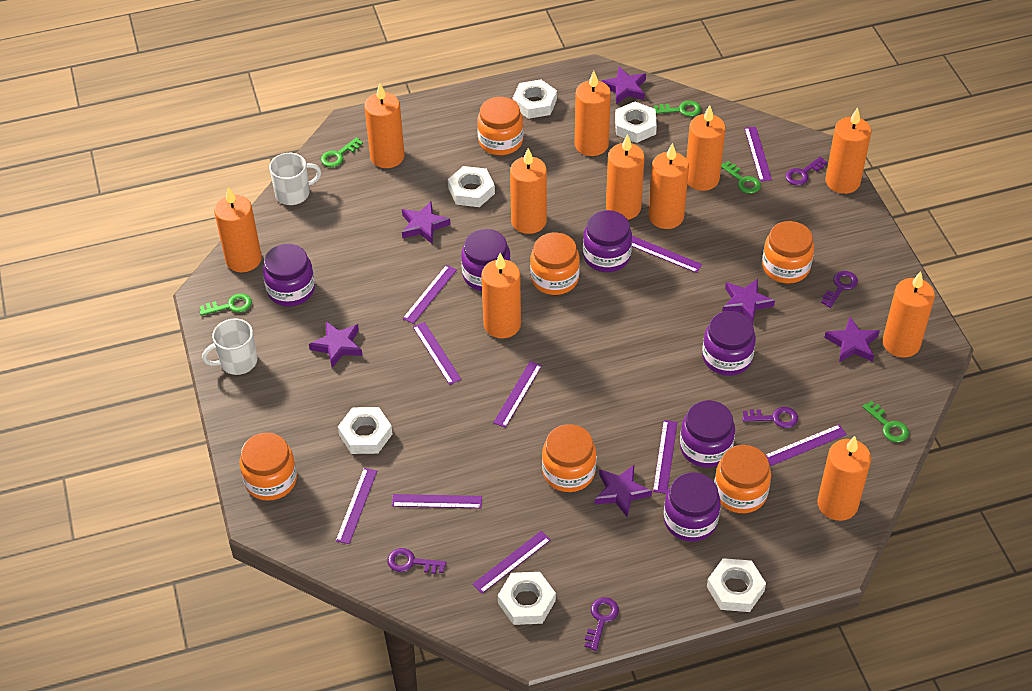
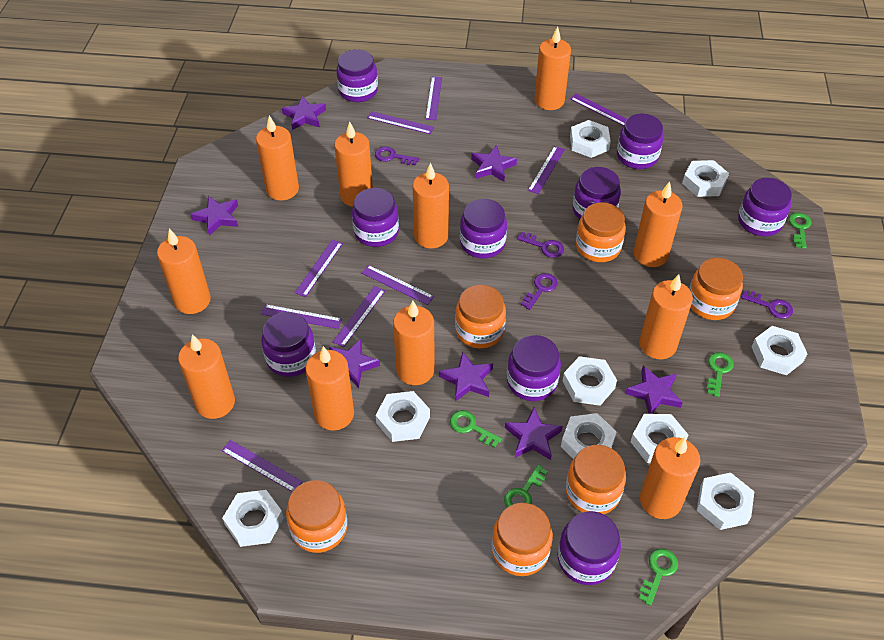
purple jar: [263,244,315,306] [461,229,511,291] [583,210,632,272] [664,472,721,542] [680,400,735,468] [702,311,756,376] = 6 -> [261,312,316,377] [336,49,378,102] [352,188,399,247] [460,199,507,258] [507,335,561,401] [558,511,621,585] [573,167,621,219] [617,114,664,169] [738,178,792,236] = 9
purple key: [388,548,447,574] [585,597,619,651] [742,407,798,428] [785,157,827,185] [821,271,858,308] = 5 -> [375,146,419,165] [517,232,564,258] [521,273,558,310] [741,290,793,319] = 4
purple ruler: [336,468,377,544] [392,494,482,508] [403,265,457,324] [413,322,462,385] [472,531,551,594] [493,361,542,428] [632,236,702,273] [653,420,677,494] [744,127,772,182] [765,424,847,466] = 10 -> [221,440,303,492] [261,304,342,329] [295,240,343,297] [333,286,385,347] [362,265,434,305] [367,111,434,134] [425,77,442,120] [528,146,565,194] [570,93,627,126] = 9
purple star: [309,321,363,368] [402,202,451,244] [595,465,652,517] [601,66,646,104] [722,279,775,324] [824,317,880,362] = 6 -> [190,196,238,236] [282,96,326,130] [329,339,380,388] [439,352,493,402] [471,145,517,182] [505,408,563,460] [625,366,683,414] = 7
white mug: [202,318,257,375] [269,153,321,205] = 2 -> none = 0
white nut: [338,407,392,454] [448,166,495,207] [498,572,556,625] [513,79,557,119] [615,102,657,143] [707,558,766,612] = 6 -> [222,490,284,547] [376,391,430,442] [561,413,617,459] [563,356,617,406] [570,120,611,158] [631,414,688,463] [682,160,729,197] [697,473,754,530] [752,326,807,375] = 9

